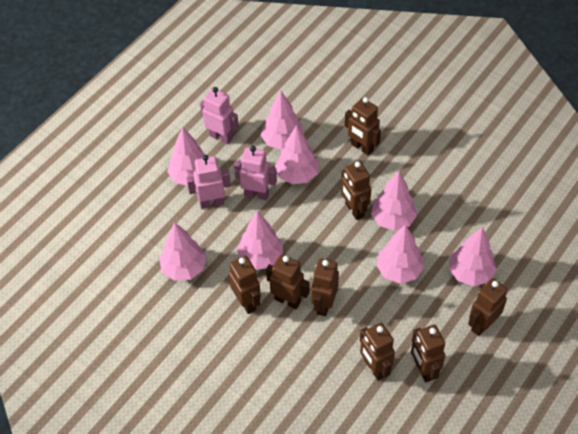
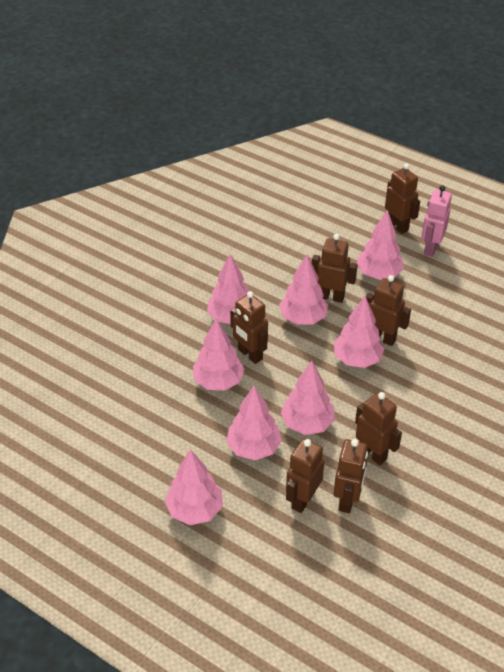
brown robot: [229,255,261,314] [266,254,309,309] [311,258,339,316] [341,161,371,220] [345,97,381,156] [360,323,395,381] [411,325,445,383] [468,278,507,336] = 8 -> [230,291,268,364] [286,438,325,513] [312,234,358,303] [334,439,368,513] [355,392,402,465] [366,275,411,346] [385,163,420,234] = 7
pink robot: [186,155,231,209] [200,87,239,144] [234,146,277,200] = 3 -> [421,185,452,257] = 1

